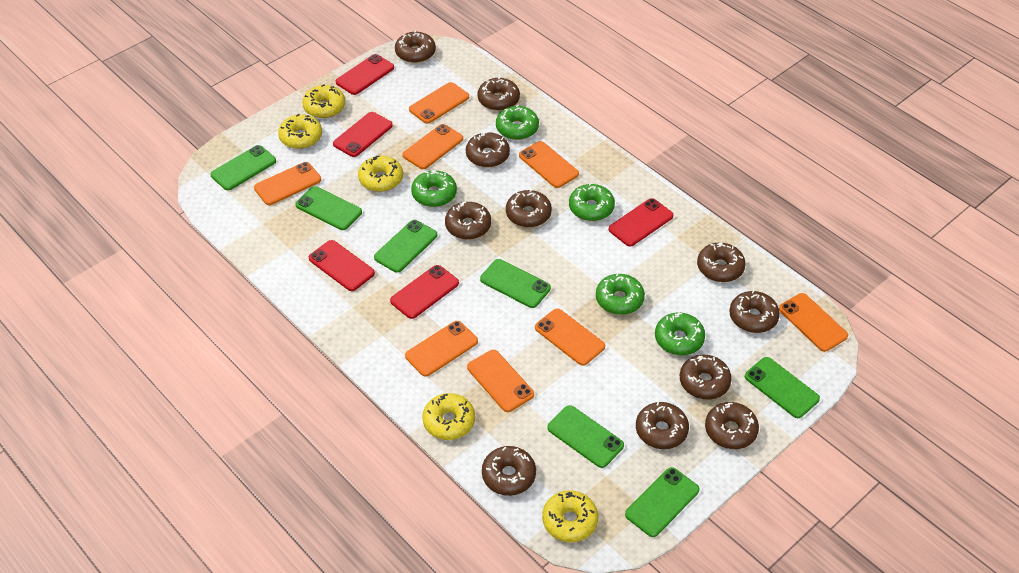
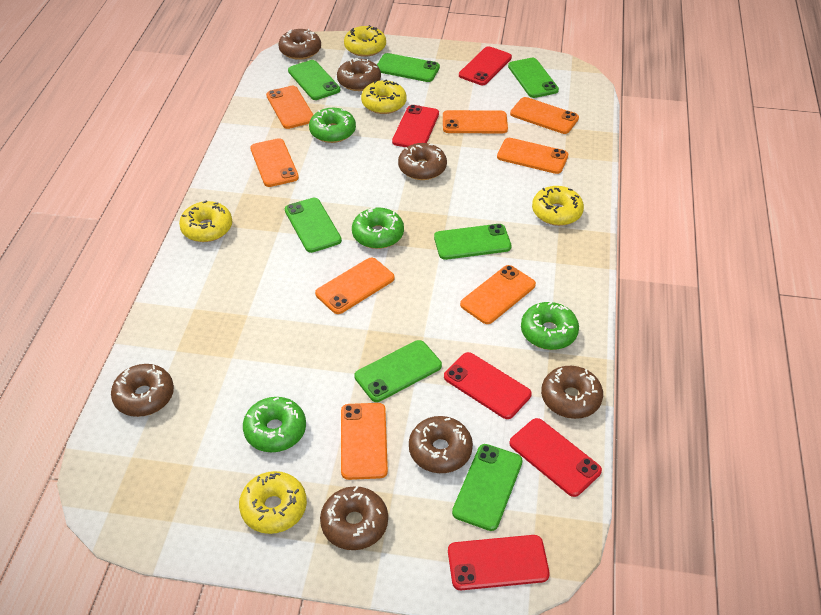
brown donut: [395,31,436,63] [445,202,491,240] [466,132,510,167] [478,77,520,111] [482,446,536,496] [506,189,552,227] [636,402,689,449] [680,355,732,400] [697,243,746,282] [705,402,759,449] [729,290,780,333] = 11 -> [111,364,174,417] [278,29,321,60] [320,486,388,550] [337,58,381,91] [398,143,447,180] [409,416,473,473] [541,366,603,419] = 7
green donut: [411,170,457,207] [496,105,539,140] [569,183,615,221] [596,273,645,315] [655,313,705,355] = 5 -> [243,397,306,452] [309,108,356,143] [352,207,404,249] [521,301,579,350] = 4

